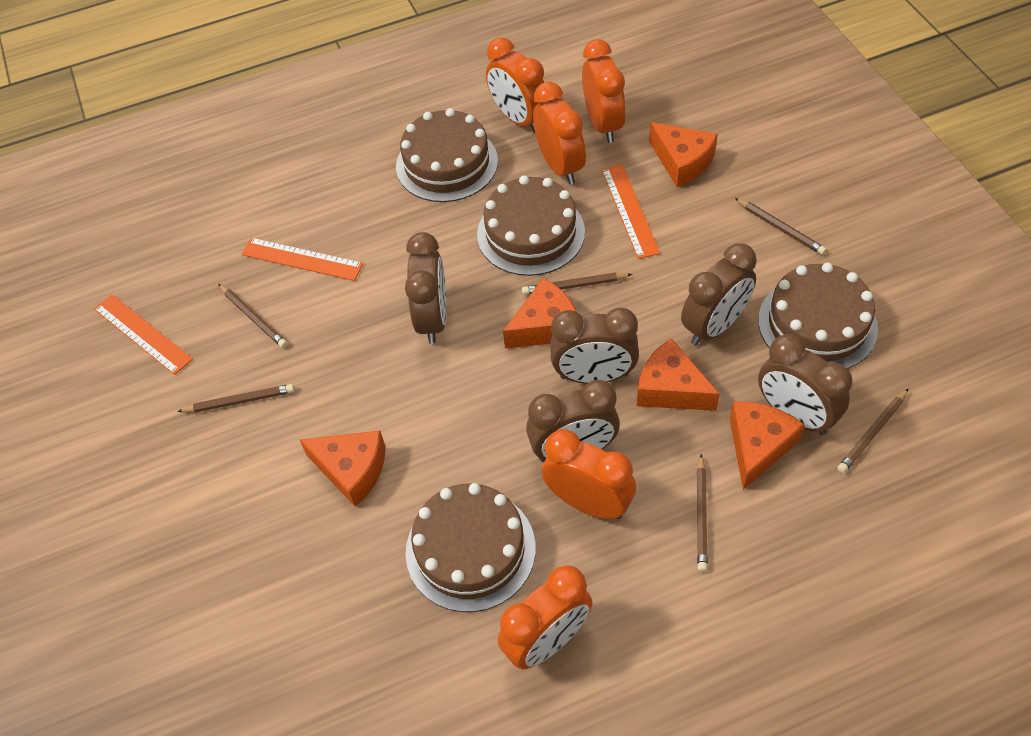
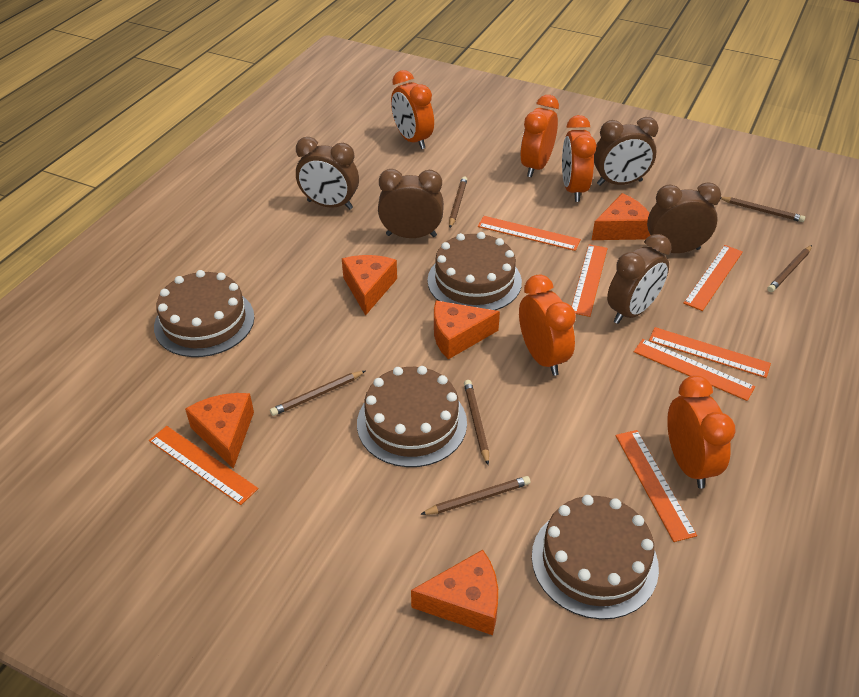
orange ruler: [94,294,193,375] [241,238,363,281] [601,165,660,259] = 3 -> [149,426,258,505] [478,216,581,251] [572,244,608,317] [615,430,697,542] [634,339,755,401] [649,327,771,378] [683,245,743,311] = 7

